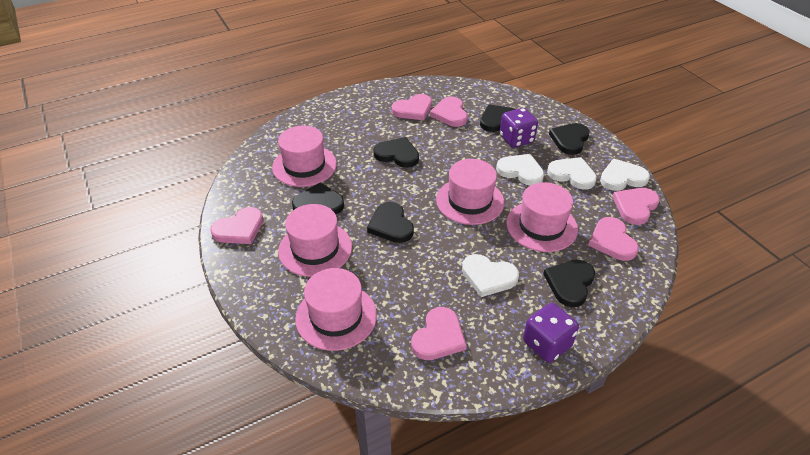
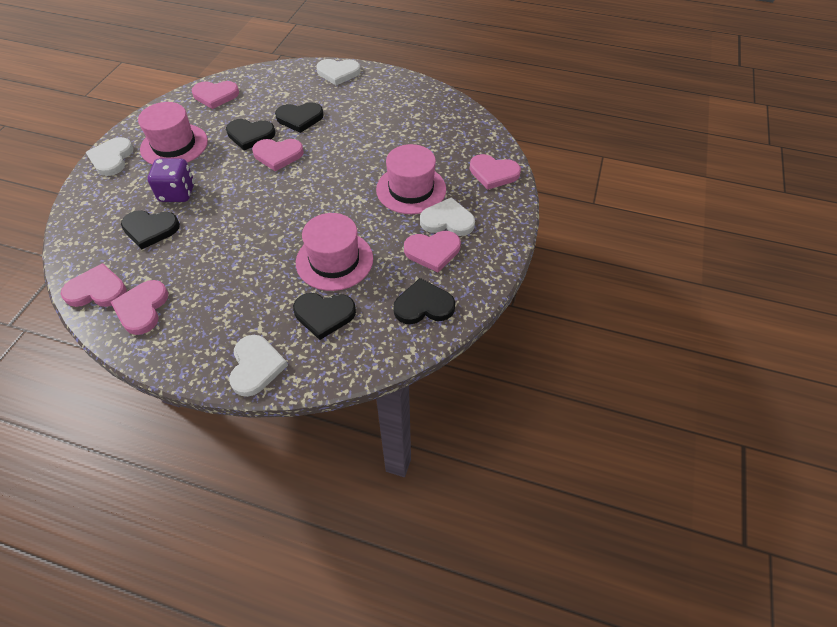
black heart: [292,183,344,214] [367,202,414,243] [373,137,419,168] [480,104,516,132] [543,259,595,307] [549,123,590,155] = 6 -> [121,210,180,250] [226,119,275,150] [275,102,324,133] [293,293,356,340] [393,278,455,324] = 5
pink hat: [272,126,337,187] [278,204,352,277] [295,268,377,351] [436,159,504,225] [506,182,578,252] = 5 -> [138,102,208,165] [296,213,373,291] [376,144,446,214] = 3
purple dice: [500,108,538,148] [523,303,579,362] = 2 -> [148,158,194,202] = 1

